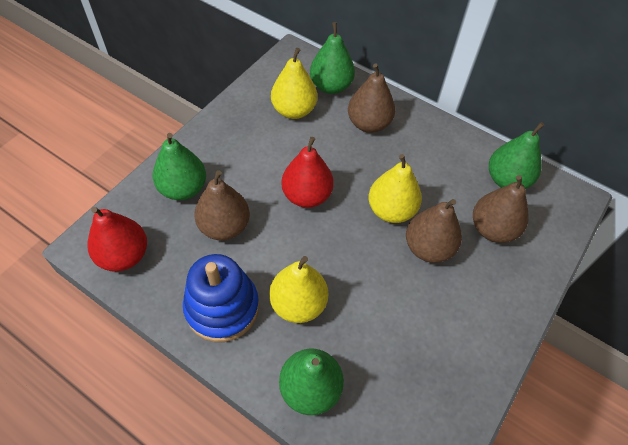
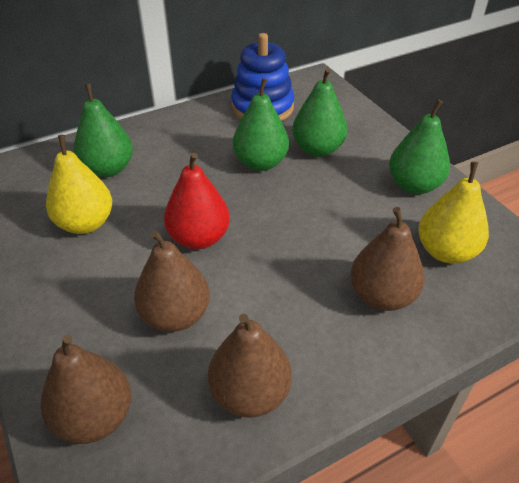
red pear: [87,207,147,272] [282,137,334,208] = 2 -> [164,153,230,249] = 1
yellow pear: [269,256,328,323] [271,48,317,119] [368,154,422,223] = 3 -> [46,135,112,234] [418,162,489,264] = 2

